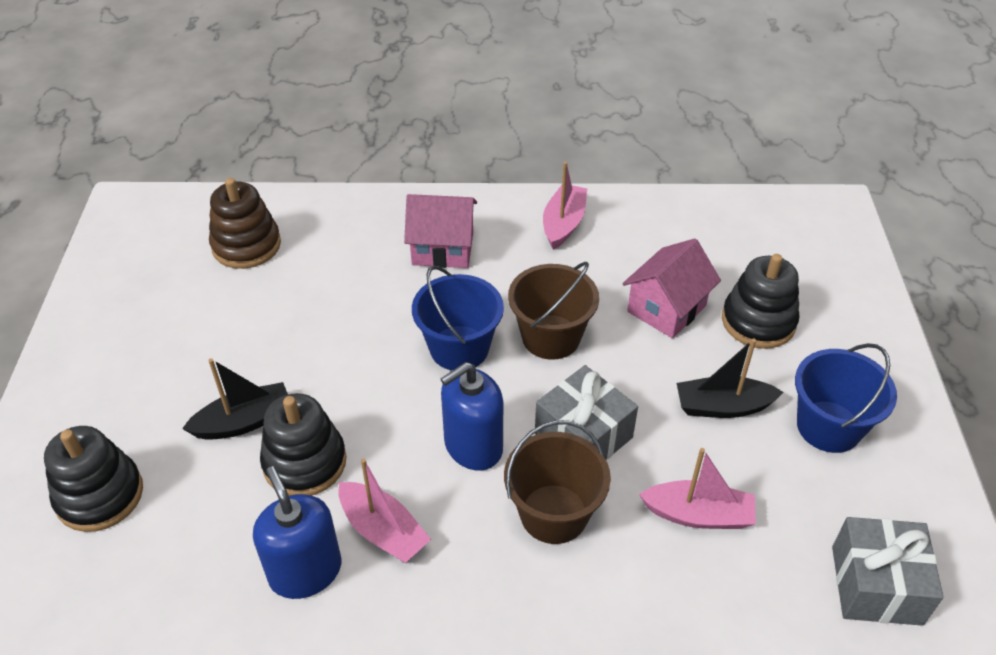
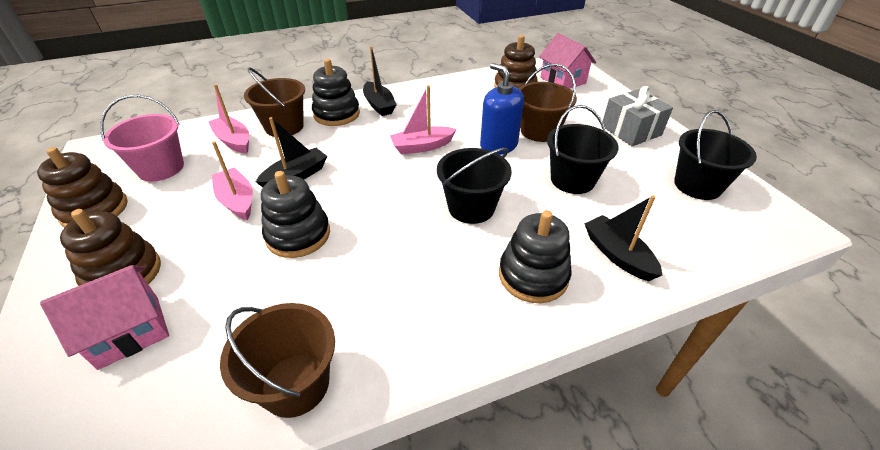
black boat: [182,358,288,440] [677,339,784,418] = 2 -> [256,117,327,187] [363,46,397,116] [584,195,662,281] = 3
black bucket: none = 0 -> [437,148,512,224] [547,105,619,194] [674,110,757,200] = 3
blue bucket: [412,266,504,371] [795,343,897,453] = 2 -> none = 0
blue soap dispenser: [253,466,341,599] [440,362,503,471] = 2 -> [480,63,524,155] = 1
brown bucket: [504,420,611,544] [508,262,599,360] = 2 -> [220,303,335,418] [244,67,305,137] [518,64,577,142] = 3
brown stacking toy: [209,178,281,269] = 1 -> [37,147,128,228] [60,209,161,286] [494,35,538,88] = 3
grey gift: [535,365,638,460] [832,517,944,626] = 2 -> [602,86,673,146] = 1
pink bucket: none = 0 -> [100,95,184,182] = 1

